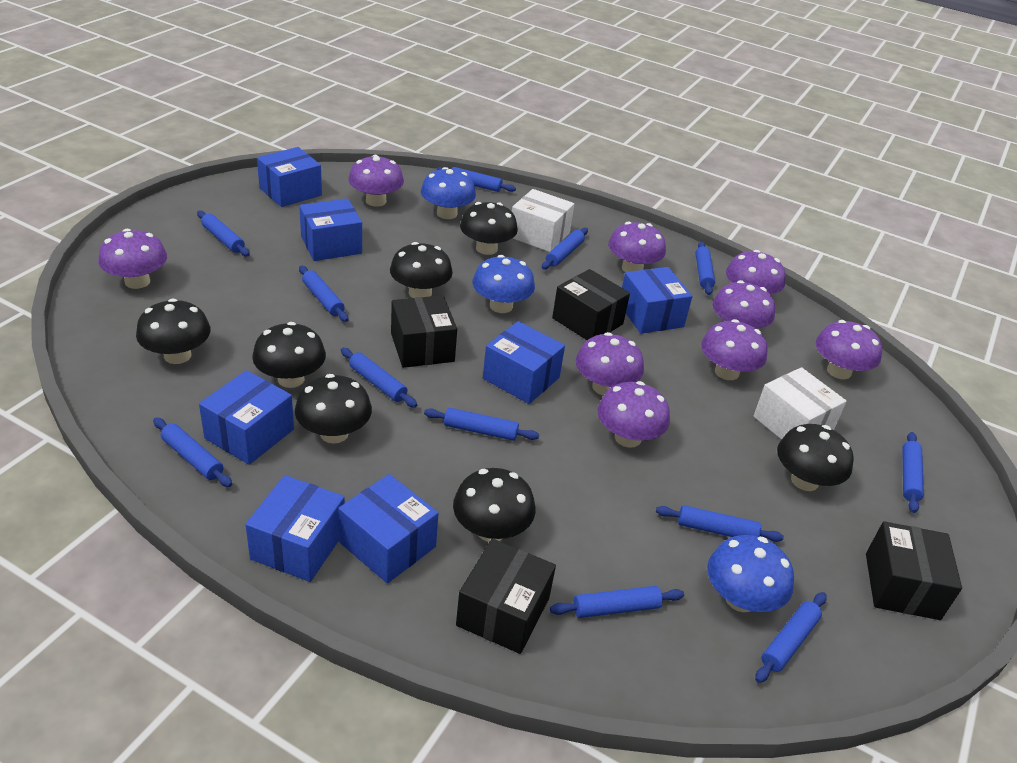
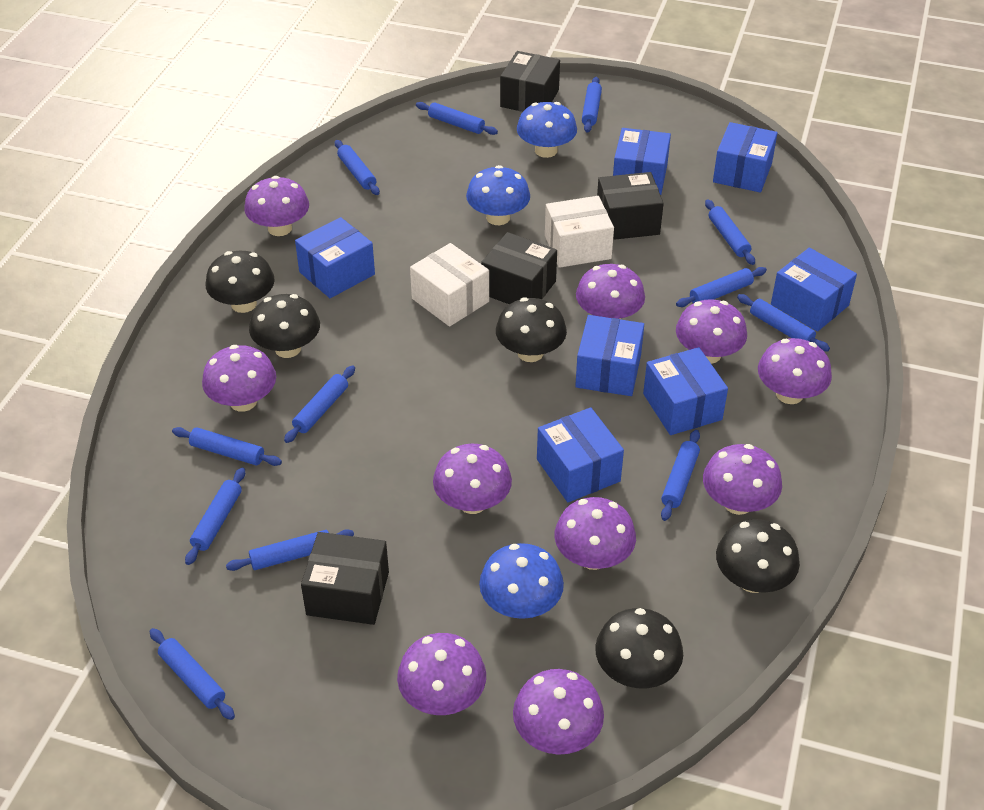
black mushroom: [136,298,210,364] [252,322,326,388] [295,374,372,443] [390,242,453,298] [453,468,535,542] [460,202,518,255] [777,424,854,491] = 7 -> [206,251,275,313] [249,294,320,358] [496,298,567,362] [595,608,683,688] [716,519,800,593] = 5
purple mushroom: [98,229,167,289] [348,155,404,207] [576,332,644,396] [597,381,670,448] [608,221,666,272] [701,319,768,380] [713,280,775,328] [726,250,786,294] [816,320,882,379] = 9 -> [202,345,276,412] [244,176,309,236] [397,633,486,715] [433,444,512,514] [513,669,604,755] [554,497,636,570] [576,264,645,320] [676,299,747,364] [703,444,782,515] [758,338,832,404] = 10

